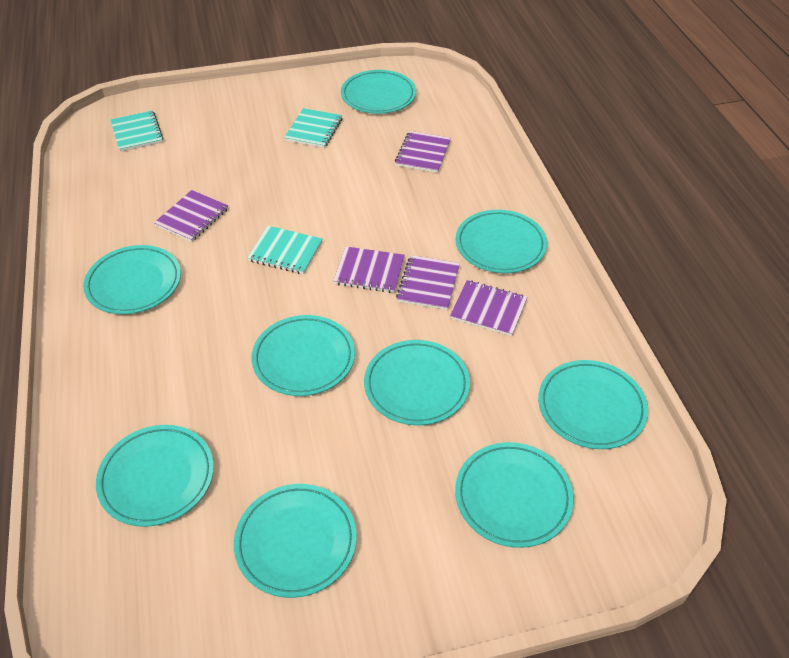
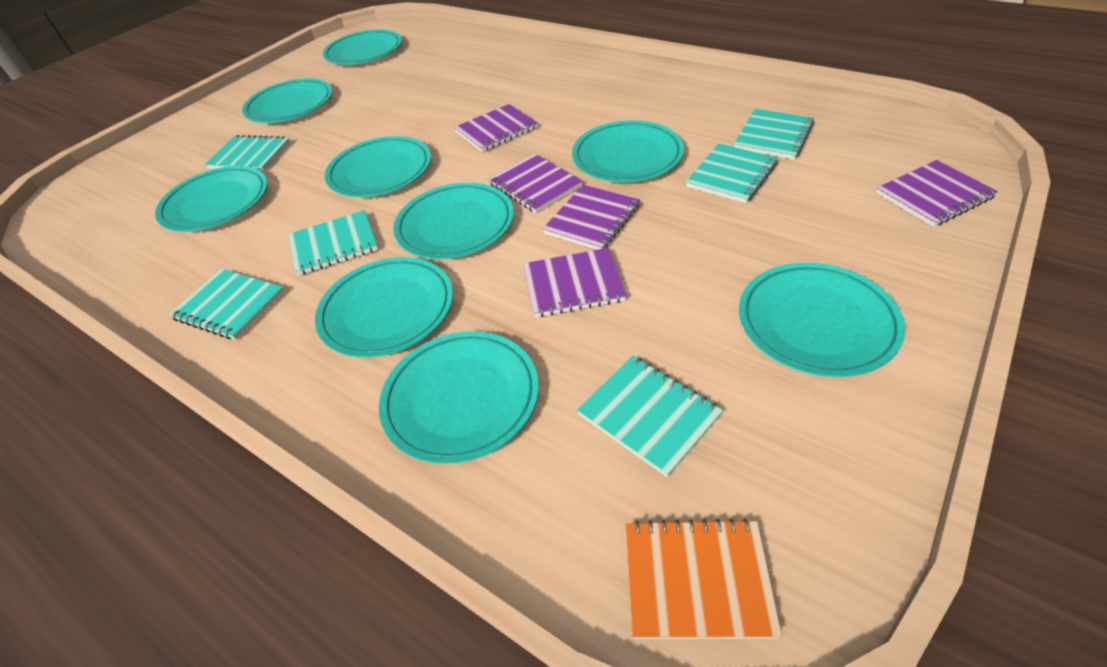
orange notebook: none = 0 -> [626,518,782,639] = 1
turquoise notebook: [110,110,164,152] [247,226,322,274] [284,108,342,148] = 3 -> [169,269,285,340] [205,135,290,171] [288,210,378,276] [577,356,723,477] [686,144,778,203] [734,109,814,160] = 6

